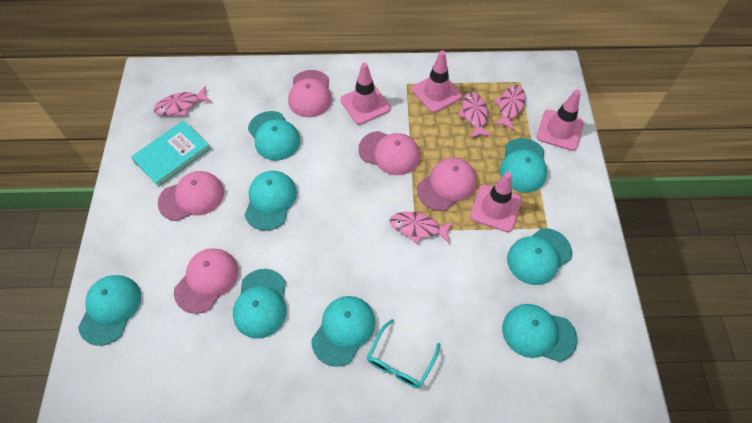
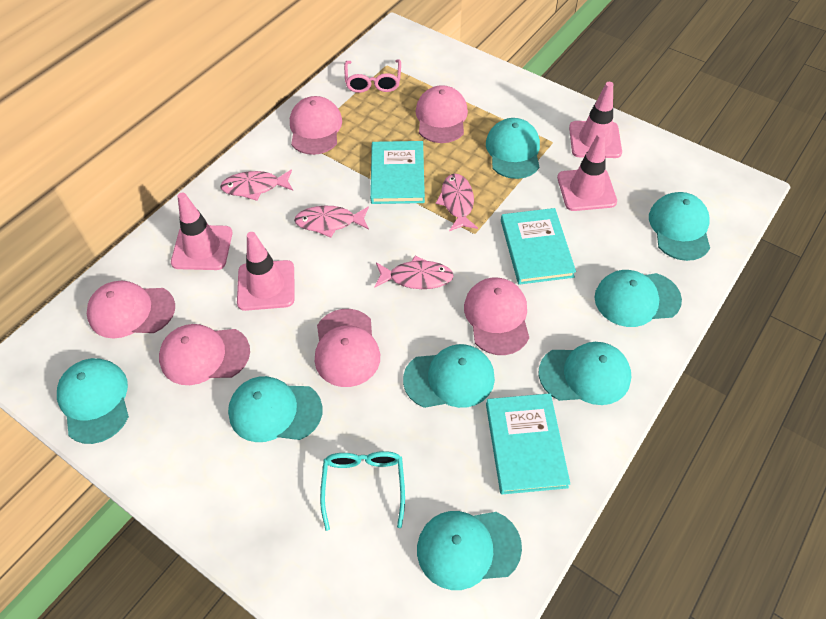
pink cap: [158,171,224,221] [174,248,238,314] [288,70,332,117] [358,131,420,175] [417,158,477,211] = 5 -> [87,281,175,339] [159,324,250,385] [290,96,342,155] [315,309,380,387] [416,85,468,143] [464,278,529,355] = 6
pink glasses: none = 0 -> [344,59,401,93] = 1
turquoise book: [131,121,211,187] = 1 -> [370,141,425,204] [486,393,570,495] [501,208,576,285] = 3

